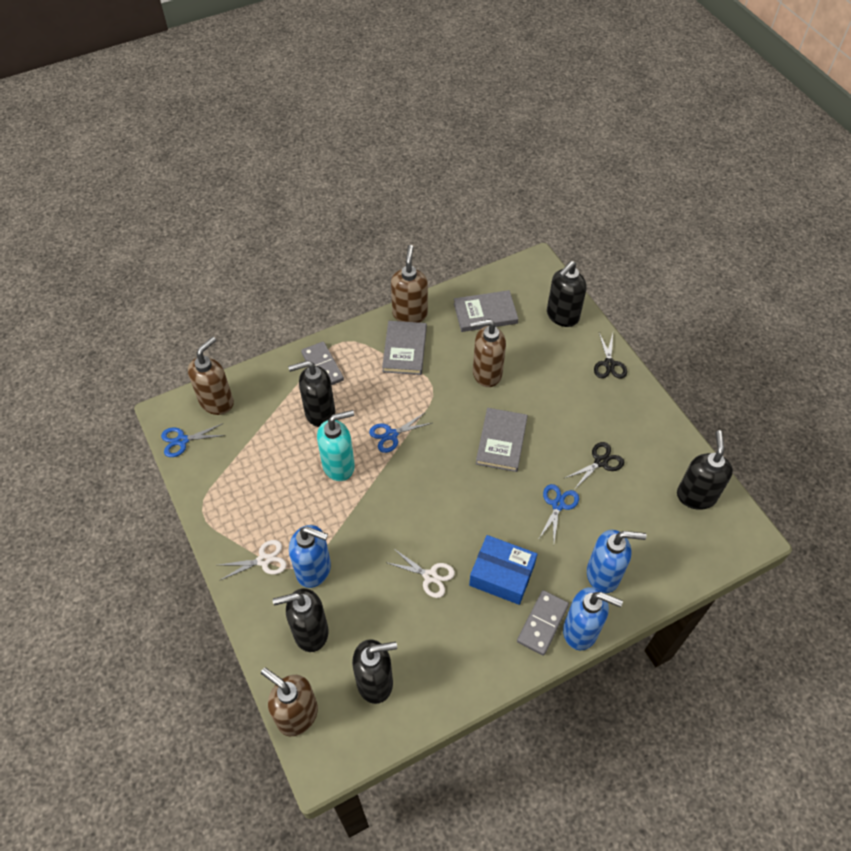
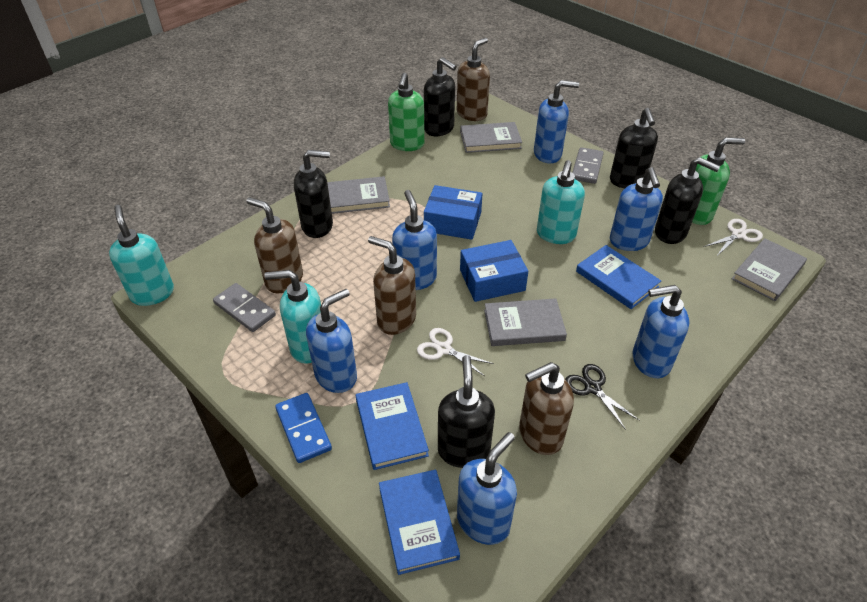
black scissors: [563,442,624,490] [594,333,627,379] = 2 -> [565,364,640,430] = 1
blue book: none = 0 -> [356,382,429,470] [379,470,460,575] [576,245,661,309] = 3
blue box: [469,535,537,605] = 1 -> [424,185,483,240] [460,240,528,302] = 2
blue domino: none = 0 -> [275,393,332,463] = 1
blue scissors: [161,424,226,457] [369,413,432,453] [538,484,579,542] = 3 -> none = 0
blue soap dispenser: [289,525,331,588] [563,587,623,650] [587,530,647,593] = 3 -> [306,289,357,393] [392,190,437,290] [457,432,517,545] [534,80,579,163] [610,167,663,251] [633,285,689,378] = 6
green soap dispenser: none = 0 -> [388,72,424,151] [692,137,745,225] = 2
grey book: [382,321,427,375] [454,290,518,332] [476,408,528,472] = 3 -> [327,176,390,214] [460,122,522,153] [484,298,567,346] [732,238,807,301] = 4
turquoise soap dispenser: [317,410,355,481] = 1 -> [109,205,174,306] [264,270,321,364] [537,160,585,244] = 3

